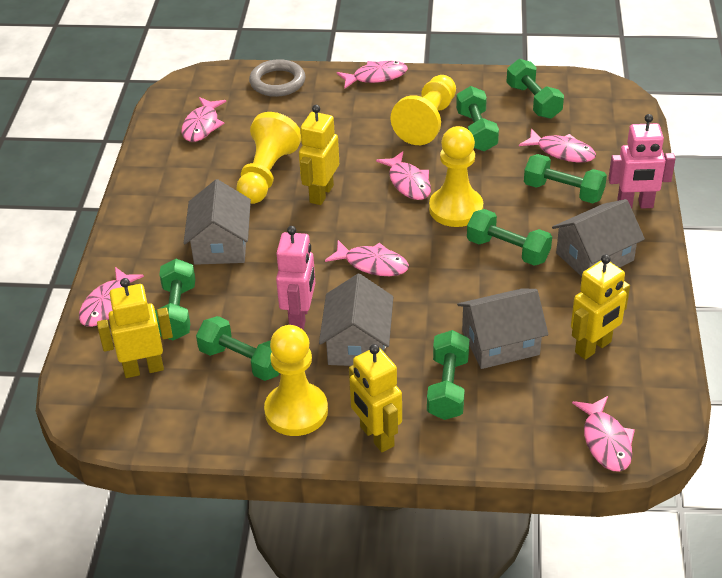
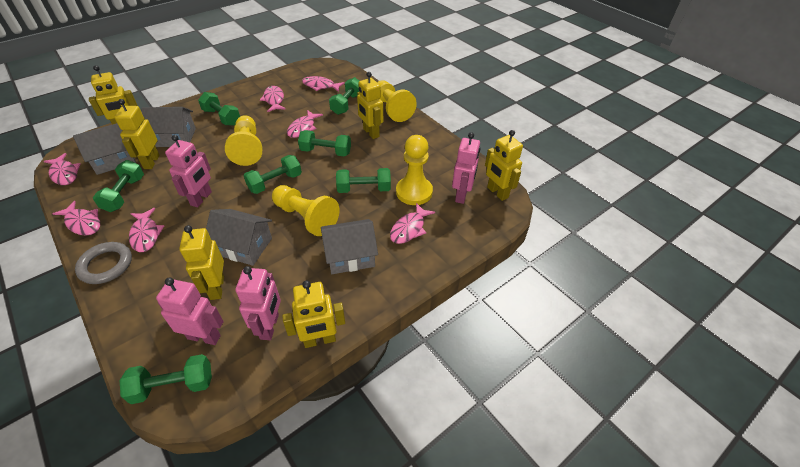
pink robot: [276,226,315,330] [608,114,676,209] = 2 -> [156,277,224,345] [165,135,212,207] [235,266,281,340] [452,132,480,204] = 4
yellow robot: [97,278,173,378] [299,105,339,205] [349,344,402,452] [571,254,630,360] = 4 -> [89,65,138,125] [114,99,160,169] [179,225,224,300] [282,280,345,348] [357,72,383,139] [485,130,523,201] = 6

